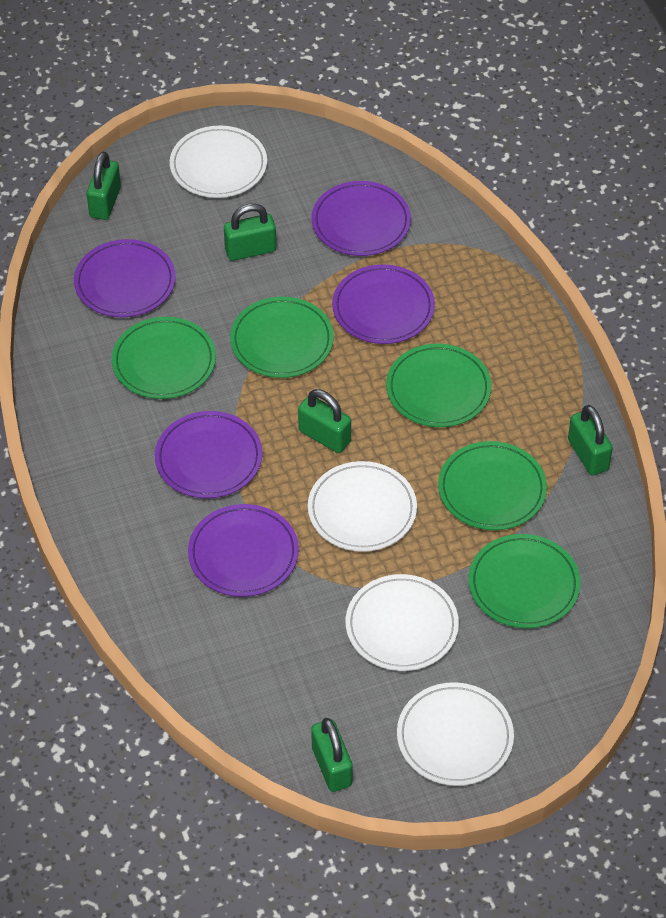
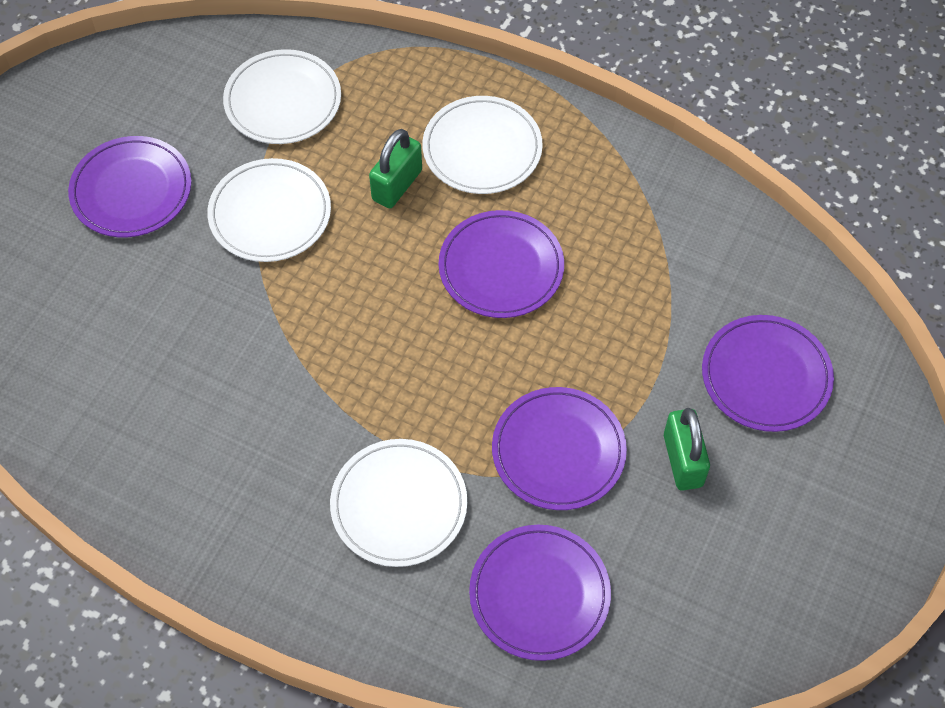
green padlock: [87,152,121,220] [224,203,276,261] [298,389,351,453] [311,718,353,792] [568,405,613,476] = 5 -> [369,129,422,208] [664,408,710,491] = 2
green plate: [112,317,216,399] [230,297,334,378] [386,344,492,427] [438,441,547,530] [469,534,581,628] = 5 -> none = 0

